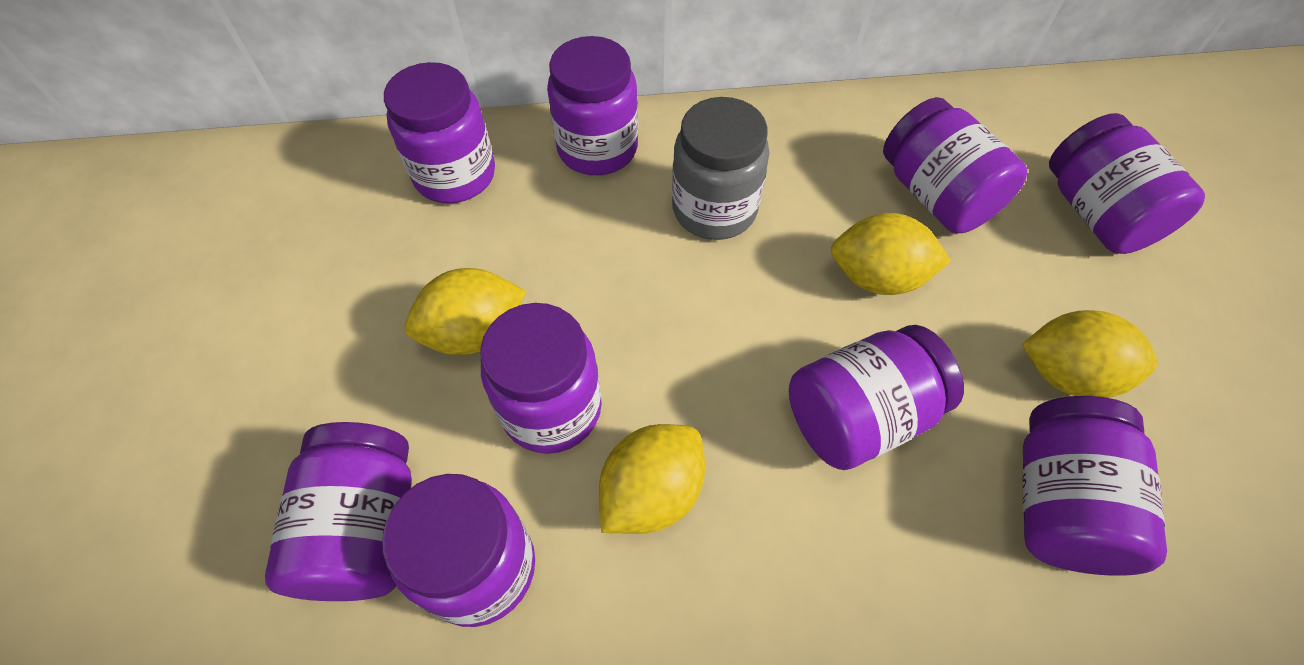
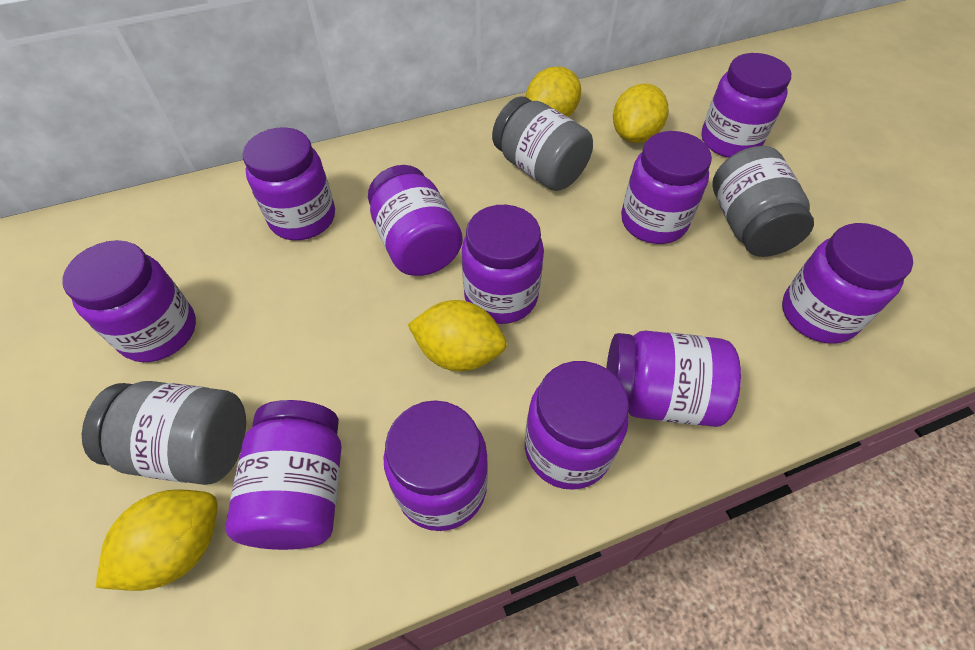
grey jar: [672,97,769,240] = 1 -> [82,381,246,485] [492,96,593,191] [712,146,814,257] = 3
purple jar: [265,422,412,601] [382,474,535,627] [384,62,495,203] [480,303,602,454] [547,36,638,176] [789,325,964,470] [883,97,1027,233] [1022,396,1167,576] [1049,113,1205,254] = 9 -> [62,240,196,362] [225,400,341,550] [243,127,335,240] [368,165,463,276] [383,400,488,531] [462,205,544,324] [525,361,629,490] [606,331,741,427] [621,131,712,244] [701,53,791,158] [782,223,913,344] = 11

